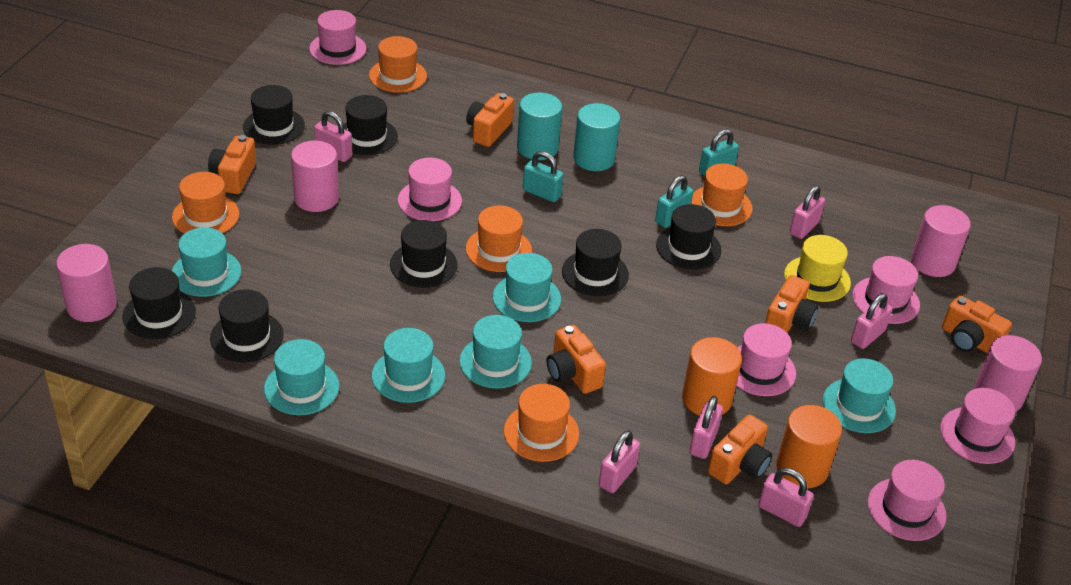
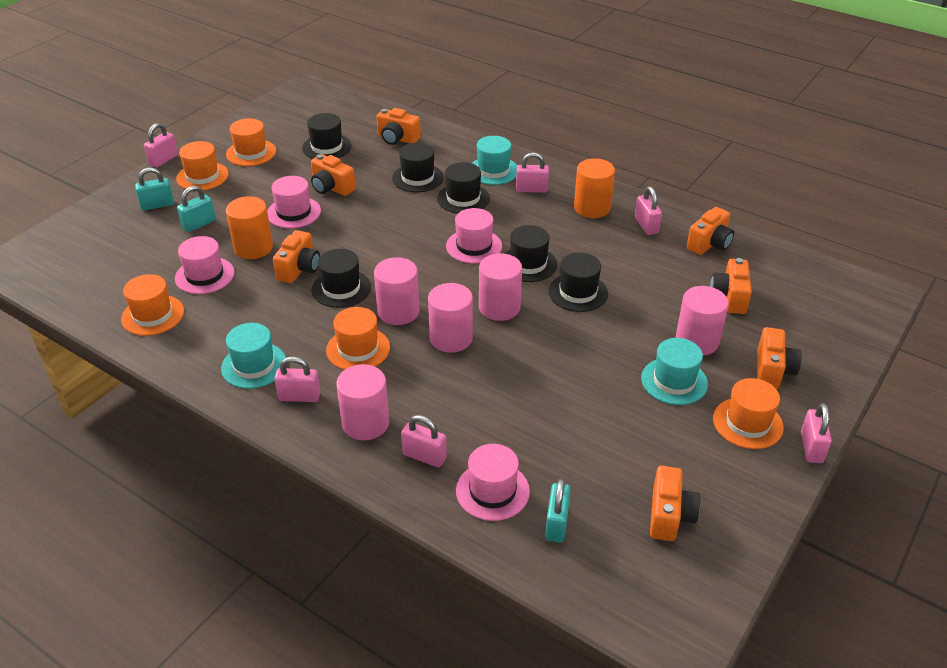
black hat: [122,267,196,339] [210,289,284,363] [243,85,305,145] [343,95,398,155] [390,220,458,288] [562,229,629,296] [656,204,722,270] = 7 -> [302,113,352,159] [311,249,371,308] [392,143,444,192] [437,162,490,213] [504,225,557,282] [548,252,608,312] = 6
orange camera: [208,135,256,194] [466,93,514,147] [547,325,606,394] [708,414,772,484] [765,275,818,333] [942,295,1012,353] = 6 -> [273,230,320,283] [311,154,356,196] [376,108,421,145] [650,466,701,541] [686,207,734,255] [710,258,752,314] [757,327,802,389] = 7
pink cylinder: [56,244,117,322] [291,141,339,212] [911,205,971,277] [974,335,1042,412] = 4 -> [336,364,389,440] [374,257,419,325] [428,283,473,353] [479,253,522,321] [675,286,729,356] = 5
pink hat: [309,10,366,65] [398,158,462,221] [736,323,796,396] [852,256,920,324] [868,460,947,541] [940,388,1015,464] = 6 -> [175,236,235,294] [267,176,321,228] [446,208,502,264] [456,444,530,521] = 4
turquoise cylinder: [517,93,562,160] [573,103,620,171] = 2 -> none = 0
turquoise hat: [172,227,242,297] [264,339,339,415] [372,328,445,403] [459,315,532,389] [493,253,561,322] [823,358,896,433] = 6 -> [221,323,287,389] [472,136,517,185] [641,338,708,405] = 3
yellow hat: [784,235,851,302] = 1 -> none = 0

